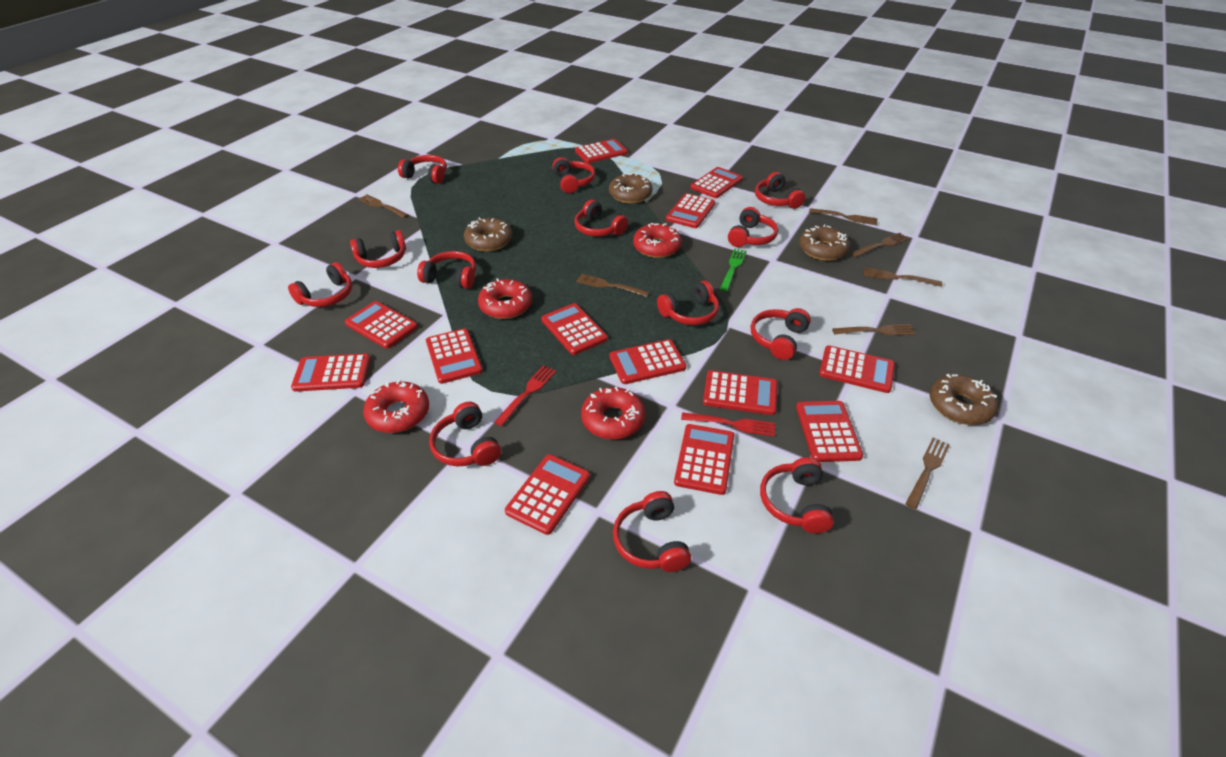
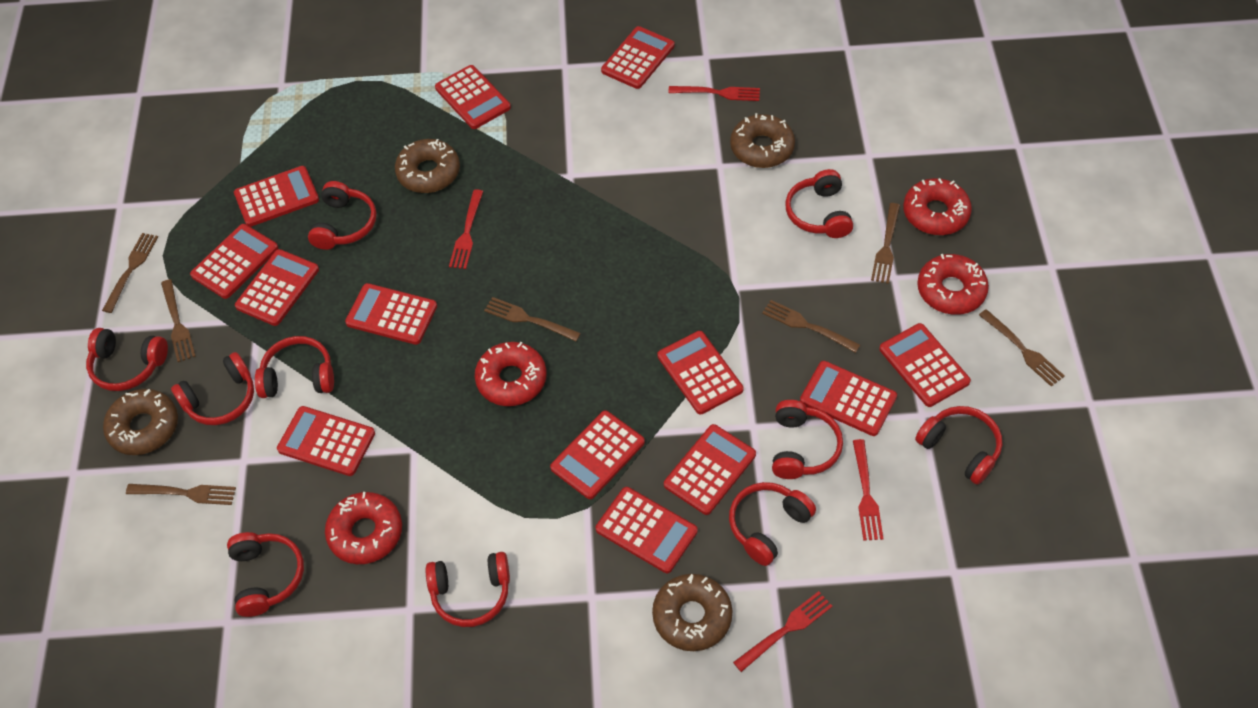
green fork: [720,248,747,292] = 1 -> none = 0
red fork: [494,365,556,426] [681,412,775,436] = 2 -> [449,189,483,269] [669,86,760,101] [733,591,832,672] [853,439,884,541] = 4
red headphones: [288,262,352,307] [350,230,406,268] [398,155,447,184] [417,251,476,289] [429,402,501,466] [552,157,595,193] [574,200,628,237] [613,491,691,572] [657,281,719,325] [728,207,778,247] [751,308,811,360] [755,172,805,209] [760,457,834,533] = 13 -> [86,328,168,391] [171,352,254,425] [227,532,304,617] [255,336,334,398] [308,181,377,250] [426,552,510,627] [729,482,816,566] [772,400,843,479] [785,169,853,238] [915,406,1002,485] = 10

